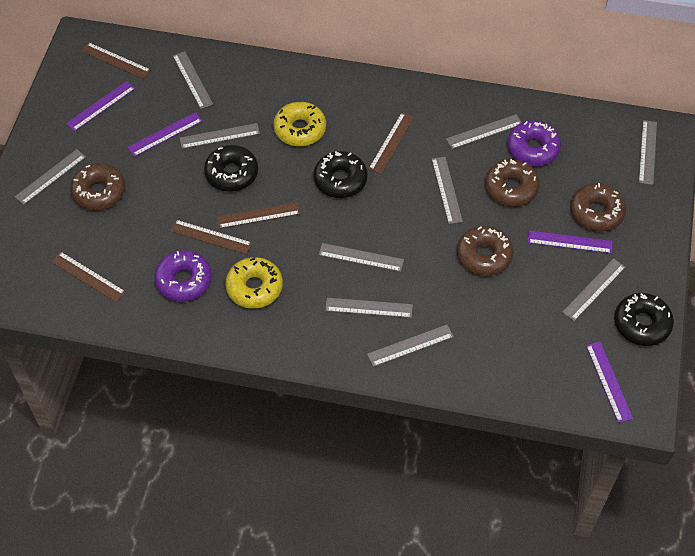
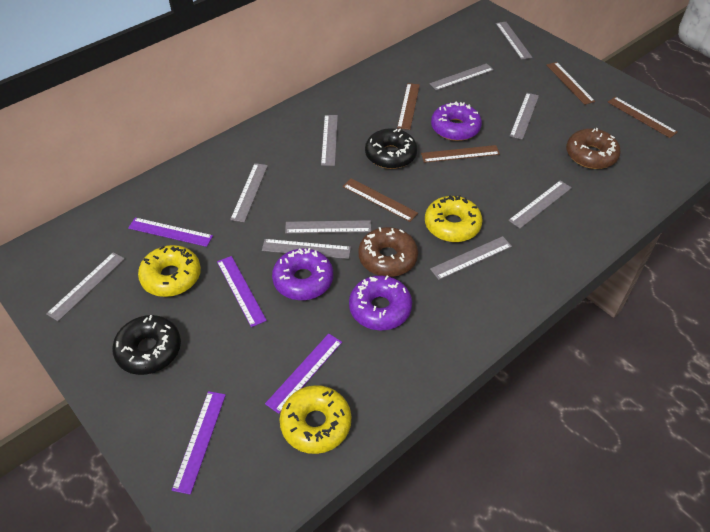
black donut: [204,145,258,192] [313,151,368,198] [614,293,674,346] = 3 -> [112,315,181,375] [365,128,417,169] = 2
brown donut: [70,163,125,211] [457,226,513,276] [485,159,540,207] [570,183,626,231] = 4 -> [358,227,418,277] [566,128,621,169] = 2
purple donut: [154,250,212,302] [507,120,561,166] = 2 -> [272,248,333,300] [349,275,412,330] [431,102,482,141] = 3
yellow donut: [225,257,283,309] [273,102,326,146] = 2 -> [138,245,201,297] [280,385,351,454] [425,195,483,242] = 3

